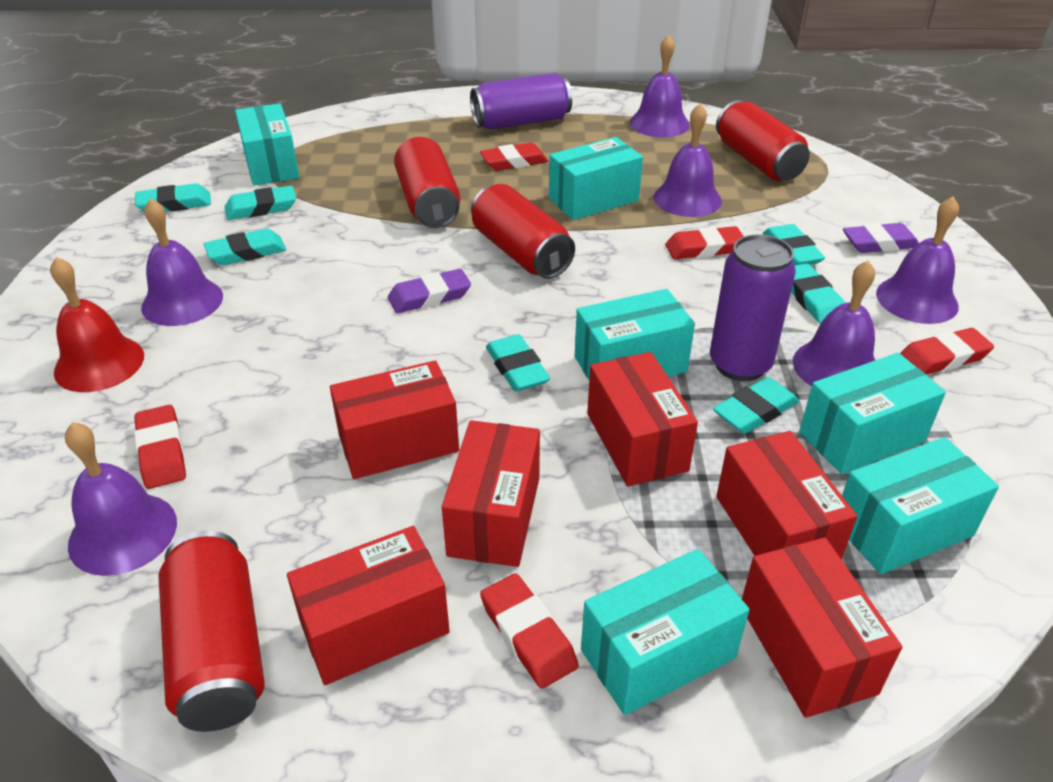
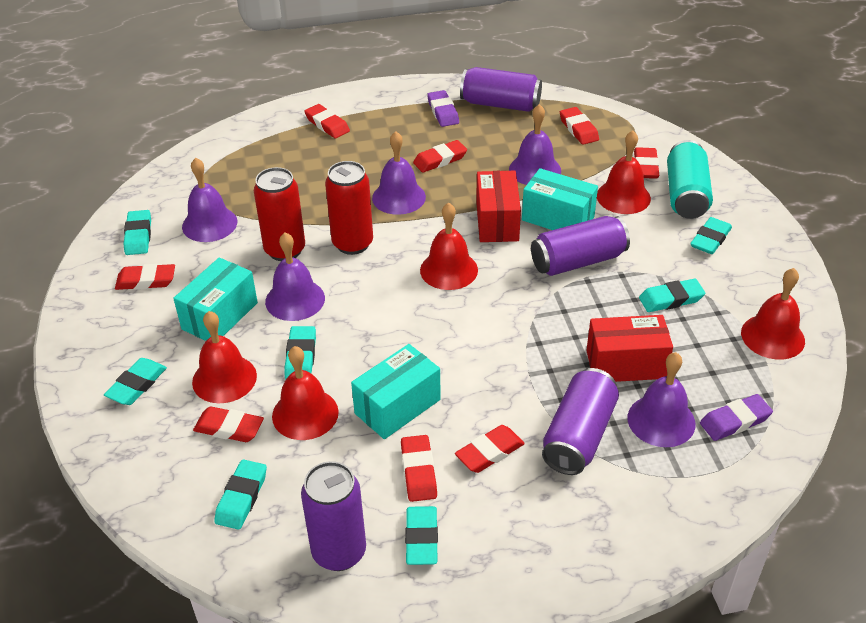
purple bell: [65,422,177,576] [141,198,223,326] [630,35,690,138] [653,103,722,217] [793,260,875,386] [876,197,959,324] = 6 -> [182,158,237,242] [265,232,325,321] [372,131,426,215] [509,104,561,185] [628,352,696,447] = 5
purple can: [470,73,572,130] [710,234,796,381] = 2 -> [301,461,366,571] [460,67,542,112] [531,216,630,276] [542,368,619,475] = 4
red bell: [50,257,144,392] = 1 -> [192,311,257,403] [272,346,339,440] [420,202,478,290] [597,131,651,214] [741,268,805,360] = 5
red box: [287,526,450,685] [330,360,459,479] [442,420,540,567] [587,352,698,487] [716,431,857,560] [742,537,902,718] = 6 -> [476,171,521,242] [586,315,673,382] = 2
red can: [158,531,265,732] [394,137,461,228] [471,184,575,279] [716,100,810,181] = 4 -> [254,167,305,261] [325,161,373,255] = 2
red eraser: [134,405,186,489] [480,143,548,171] [480,574,579,688] [665,226,744,259] [900,328,994,374] = 5 -> [115,264,175,290] [193,406,264,442] [304,104,350,139] [401,435,437,502] [413,140,467,173] [455,425,525,473] [560,107,599,145] [634,147,659,179] = 8
turquoise box: [235,103,299,186] [549,137,643,220] [575,289,695,379] [581,549,750,715] [799,353,946,474] [842,437,999,574] = 6 -> [173,257,258,341] [351,344,441,439] [522,168,598,230] = 3
turquoise can: none = 0 -> [667,140,713,219] = 1

